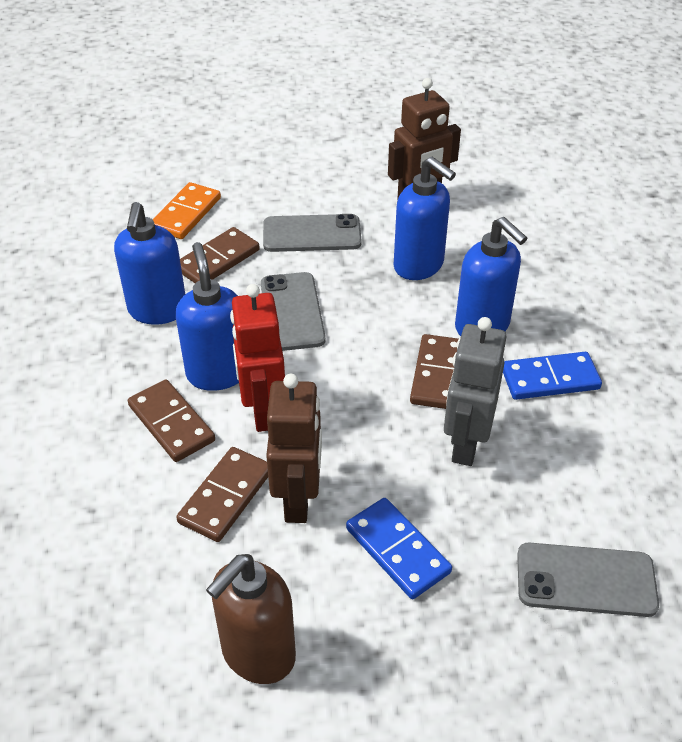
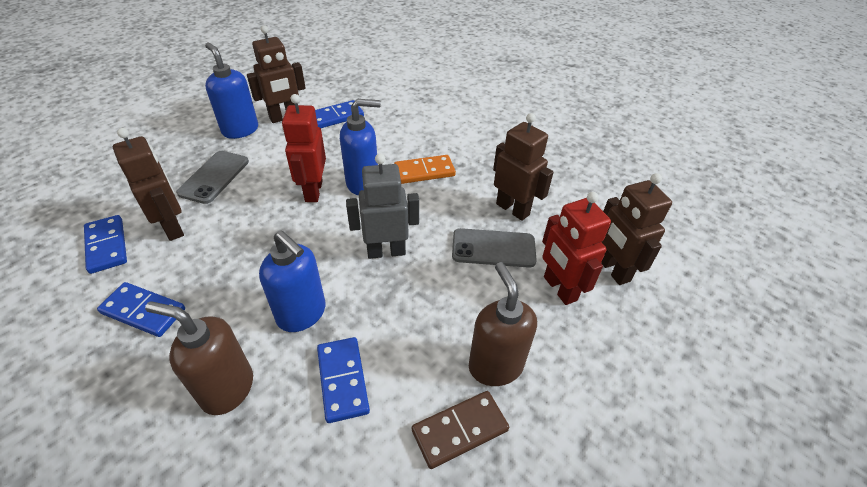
blue domino: [346,498,452,599] [503,352,602,400] = 2 -> [84,215,127,274] [97,282,185,337] [315,100,364,128] [317,337,370,423] = 4
blue soap dispenser: [114,202,185,325] [176,242,239,391] [394,157,456,280] [455,217,527,336] = 4 -> [205,43,258,139] [259,231,326,332] [340,99,381,195] = 3
brown domino: [128,379,215,462] [176,447,268,542] [180,227,260,283] [410,334,458,409] = 4 -> [412,391,509,469] = 1
brown robot: [266,374,322,523] [388,78,461,201] = 2 -> [113,128,184,241] [247,25,306,123] [493,113,554,221] [601,173,672,285] = 4
brown soap dispenser: [206,554,296,684] = 1 -> [145,302,253,415] [469,262,537,386] = 2
grey phone: [261,272,326,351] [263,214,362,252] [517,543,659,617] = 3 -> [176,151,249,204] [452,228,537,268] = 2
red robot: [230,284,285,432] = 1 -> [282,94,326,202] [542,192,611,305] = 2

